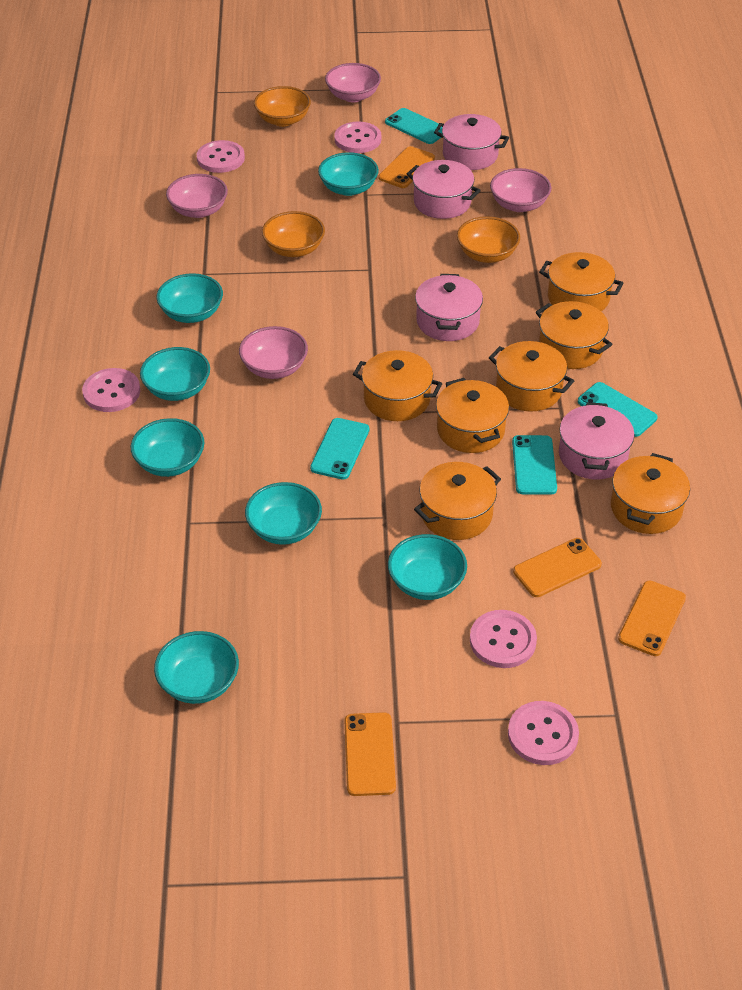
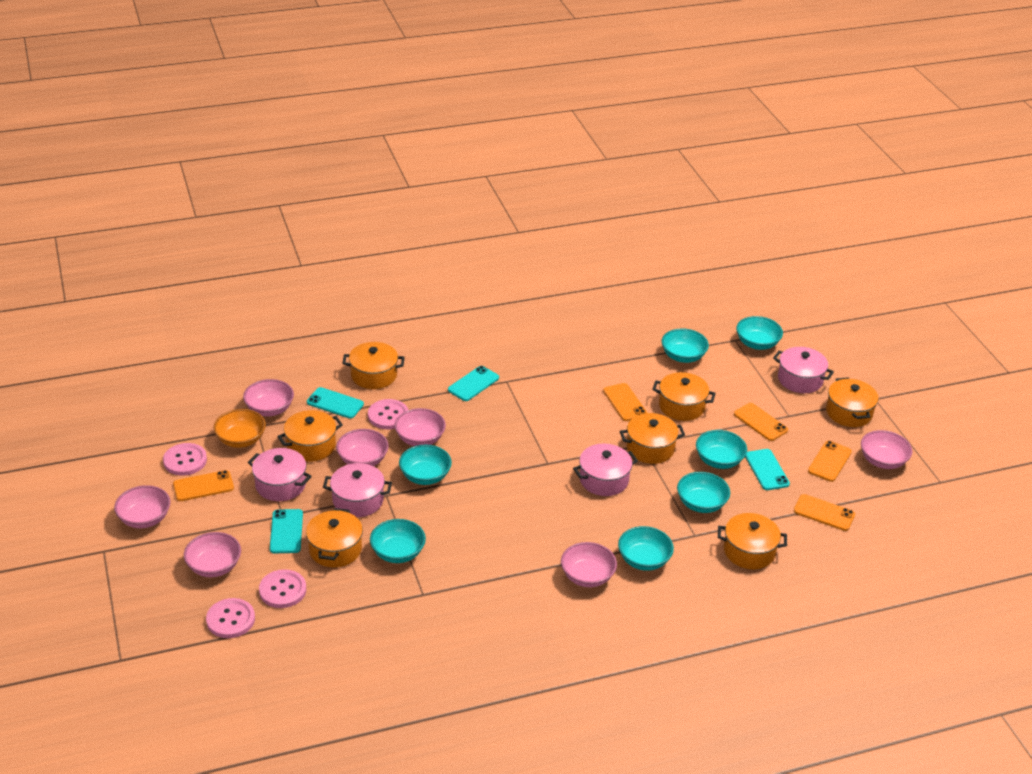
orange bowl: [254,86,311,127] [262,211,325,257] [457,216,520,263] = 3 -> [214,409,266,448] = 1
orange phone: [344,712,396,796] [379,146,435,188] [513,538,602,597] [618,580,686,656] = 4 -> [173,470,234,501] [603,383,647,421] [734,403,788,441] [794,494,855,531] [808,441,852,482] = 5
pink bowl: [166,174,228,218] [239,326,308,379] [325,63,381,102] [490,168,551,212] = 4 -> [114,485,171,528] [184,532,241,577] [243,379,294,416] [336,429,389,466] [395,408,446,446] [561,542,617,587] [861,430,912,469] = 7
pink button: [82,368,140,412] [197,140,245,173] [334,122,381,153] [470,610,537,668] [508,701,579,765] = 5 -> [163,443,207,476] [206,598,255,638] [259,569,306,608] [368,399,408,429] = 4

